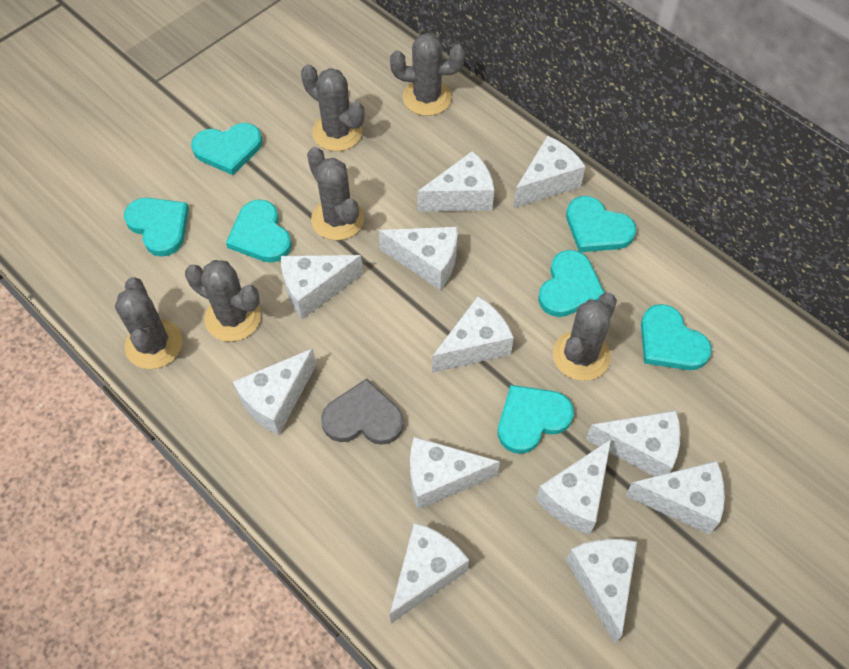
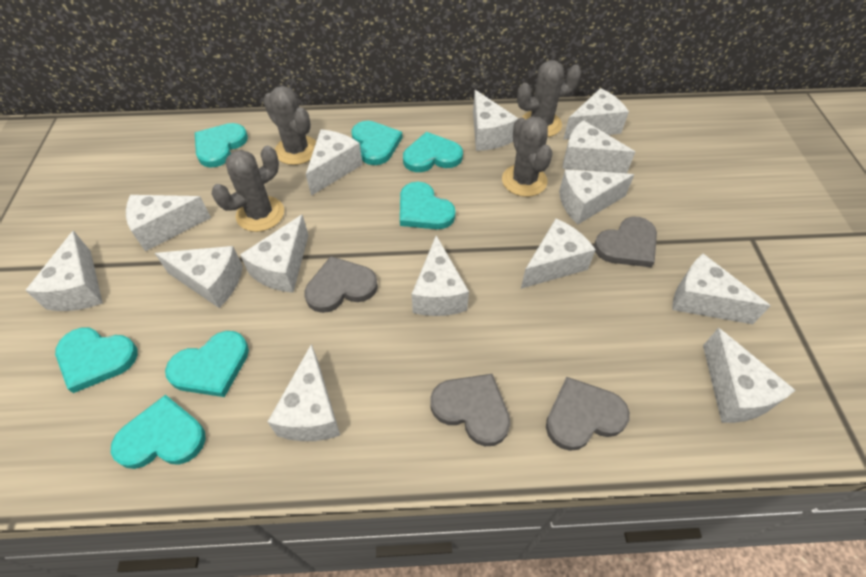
grey cactus: [115,277,182,369] [185,260,261,342] [301,64,365,151] [307,147,364,240] [390,33,465,116] [553,293,617,381] = 6 -> [212,146,284,232] [263,86,316,165] [502,116,552,197] [517,60,581,137] = 4
grey heart: [321,378,404,445] = 1 -> [304,256,378,313] [430,374,511,446] [546,377,630,451] [594,217,657,267] = 4
white cheese: [233,348,316,435] [281,255,363,319] [379,227,457,290] [390,522,469,623] [410,437,500,510] [417,151,494,212] [432,296,514,373] [513,135,586,208] [536,439,611,535] [566,539,637,644] [586,410,680,477] [625,461,725,535] = 12 -> [25,230,103,311] [126,195,211,251] [155,246,243,308] [240,214,309,293] [268,344,340,441] [306,129,363,196] [412,235,469,316] [473,90,519,151] [521,218,596,289] [559,169,634,225] [563,88,629,140] [563,120,635,173] [672,254,770,324] [703,328,796,423] = 14

